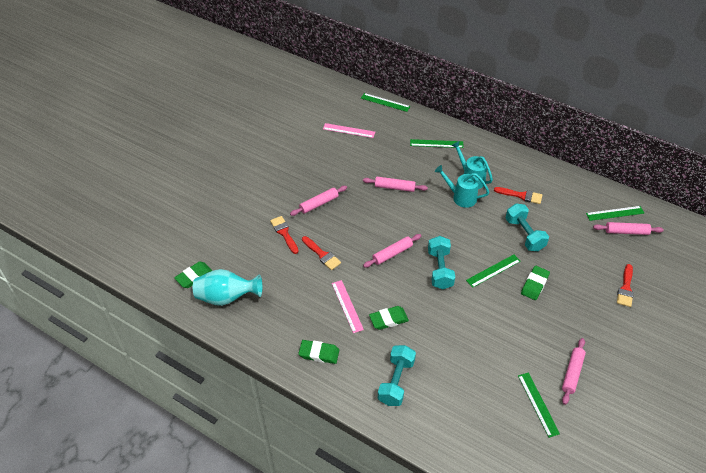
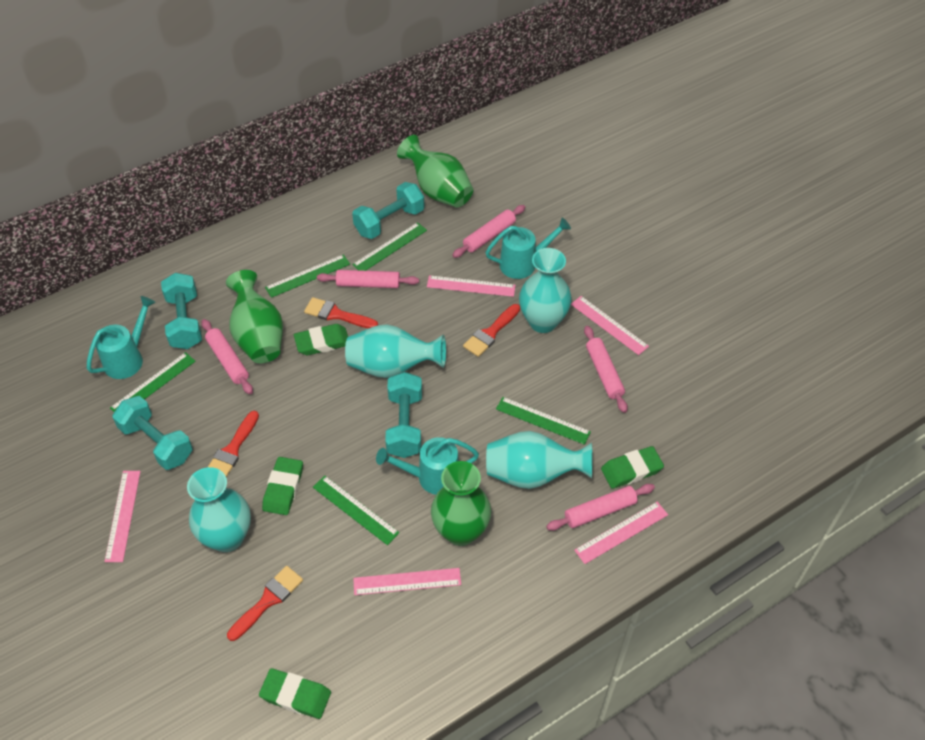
green vase: none = 0 -> [226,270,283,363] [397,135,473,208] [431,461,491,546] = 3
pink ruler: [323,123,375,138] [332,280,364,333] = 2 -> [104,471,141,562] [353,568,461,595] [427,275,516,297] [571,296,649,355] [574,502,668,564] = 5
turquoise dumbbell: [378,345,416,406] [428,236,455,289] [506,203,549,251] = 3 -> [112,396,193,470] [161,273,202,349] [352,182,425,239] [385,372,422,458] = 4
turquoise vase: [193,269,262,306] = 1 -> [187,467,251,552] [345,324,446,378] [486,431,592,489] [519,248,572,333] = 4
turquoise watering can: [435,165,489,208] [451,141,493,189] = 2 -> [87,296,156,379] [376,437,479,495] [485,218,571,279] = 3

